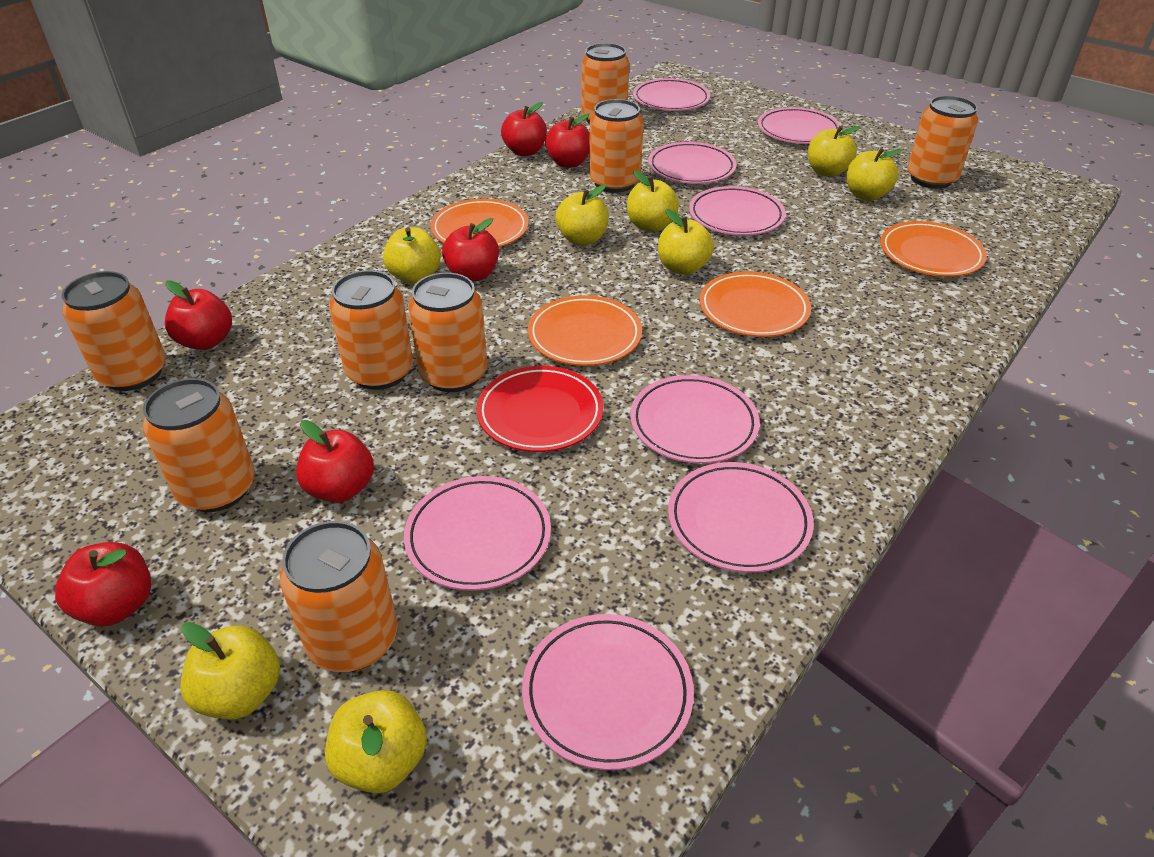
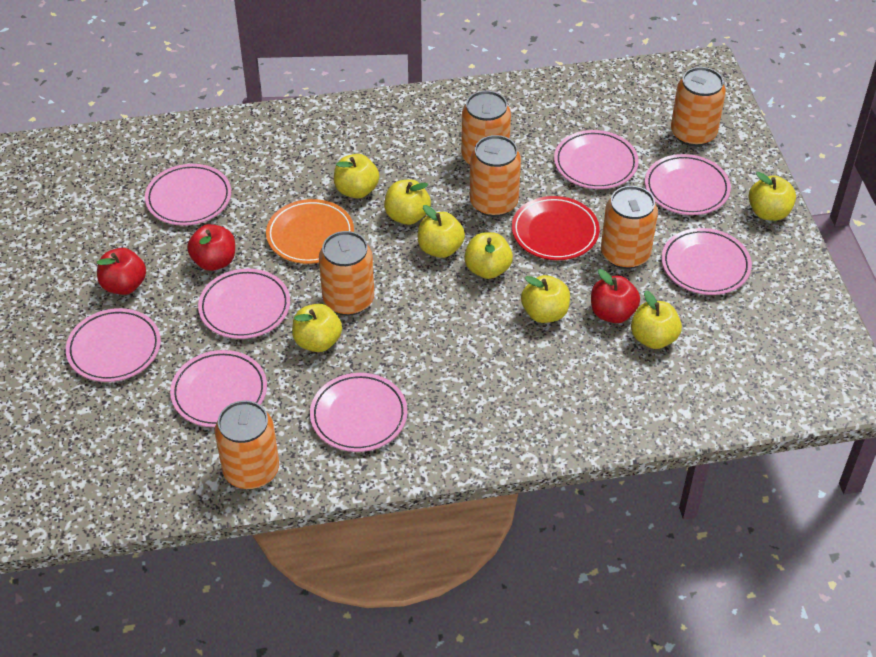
orange can: [62,271,166,391] [143,378,255,512] [279,521,398,672] [329,270,413,390] [408,273,487,392] [581,43,629,124] [589,99,644,193] [907,96,978,189] = 8 -> [215,400,279,489] [319,231,374,316] [461,91,511,165] [470,135,521,217] [601,186,658,269] [671,67,726,147] = 6
orange plate: [431,199,529,247] [528,295,642,366] [699,272,811,337] [880,221,987,277] = 4 -> [266,199,354,264] = 1
red apple: [55,542,151,626] [165,280,232,350] [296,420,374,503] [442,218,499,281] [501,102,547,156] [545,114,590,168] = 6 -> [97,248,146,295] [187,224,235,271] [591,269,640,323] = 3

